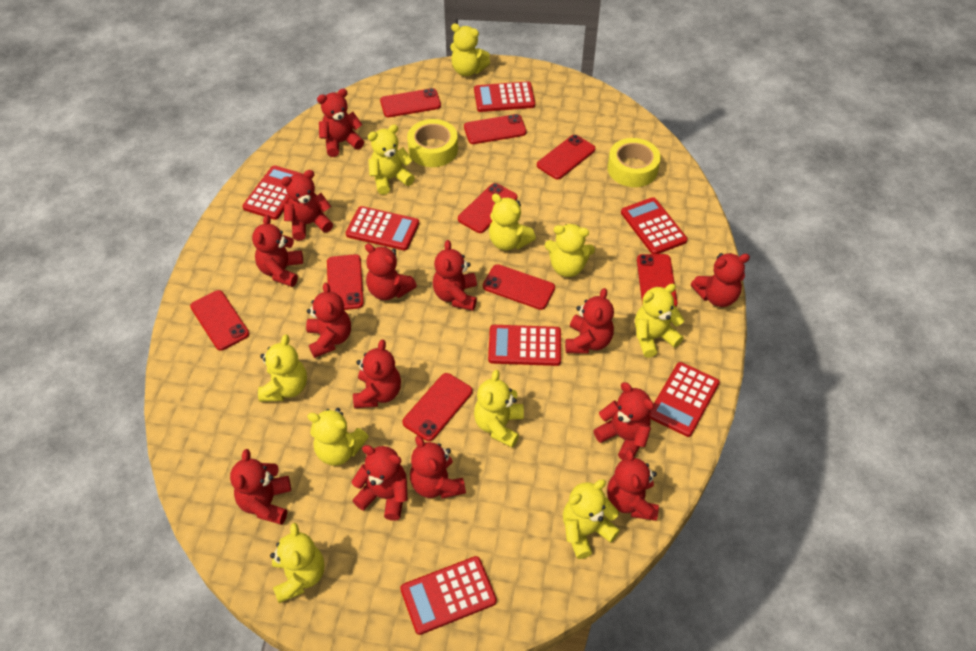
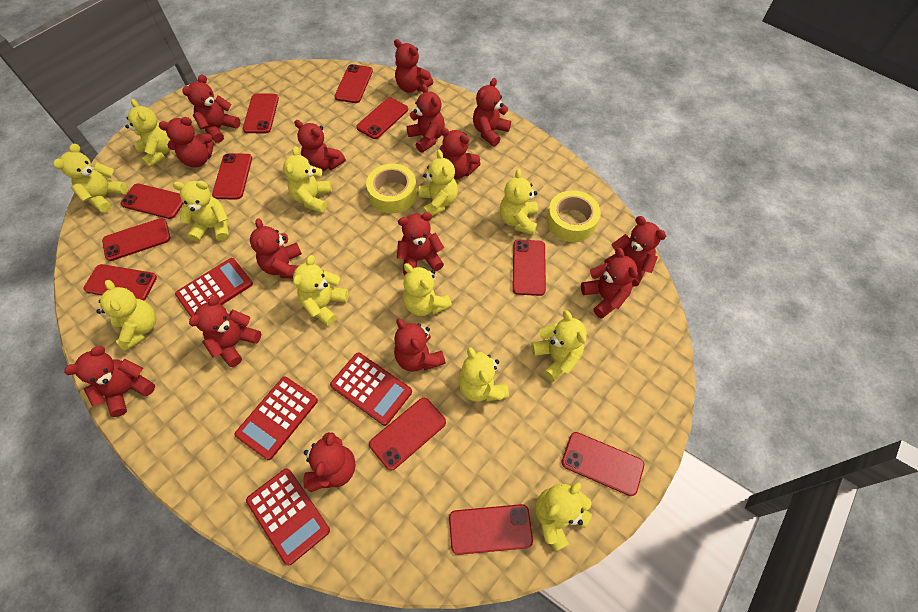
red calculator: [242,165,302,220] [346,206,419,251] [400,556,497,635] [474,81,535,112] [488,325,561,366] [621,197,688,254] [649,362,720,437] = 7 -> [175,258,253,317] [234,377,318,460] [246,468,330,565] [330,353,412,426] = 4
red phone: [190,290,250,351] [327,254,364,310] [380,88,441,117] [402,373,473,441] [458,183,517,233] [464,114,527,144] [483,264,555,310] [537,135,596,179] [637,254,677,307] = 9 -> [84,264,157,300] [102,218,171,261] [121,184,184,219] [212,154,252,199] [243,93,279,133] [334,64,373,103] [356,97,408,139] [369,398,446,471] [449,504,533,555] [512,240,546,296] [561,432,644,496] = 11
red teddy bear: [230,449,291,525] [252,215,303,287] [281,170,333,241] [306,283,351,358] [317,89,364,157] [351,445,408,521] [353,340,401,408] [365,243,417,300] [410,436,466,499] [433,240,477,311] [565,288,614,354] [593,382,654,460] [607,449,659,521] [691,253,750,307] = 14 -> [64,346,155,417] [159,117,214,167] [182,74,241,143] [189,295,261,367] [250,218,302,278] [294,120,346,172] [303,432,356,492] [394,39,433,93] [394,318,446,372] [397,212,444,275] [407,84,445,153] [439,128,480,179] [473,78,511,146] [581,248,638,319] [604,216,666,287] = 15
yellow teddy bear: [258,335,307,402] [270,523,324,603] [307,408,369,466] [368,124,415,195] [450,23,490,76] [474,370,524,448] [489,193,536,250] [545,224,595,277] [563,479,620,559] [635,284,684,358] = 10 -> [53,144,128,213] [96,280,156,351] [125,99,171,168] [173,181,229,242] [283,146,332,213] [293,255,349,326] [403,263,452,316] [419,150,458,216] [459,347,509,402] [500,169,538,235] [531,310,587,382] [536,482,592,552] = 12

